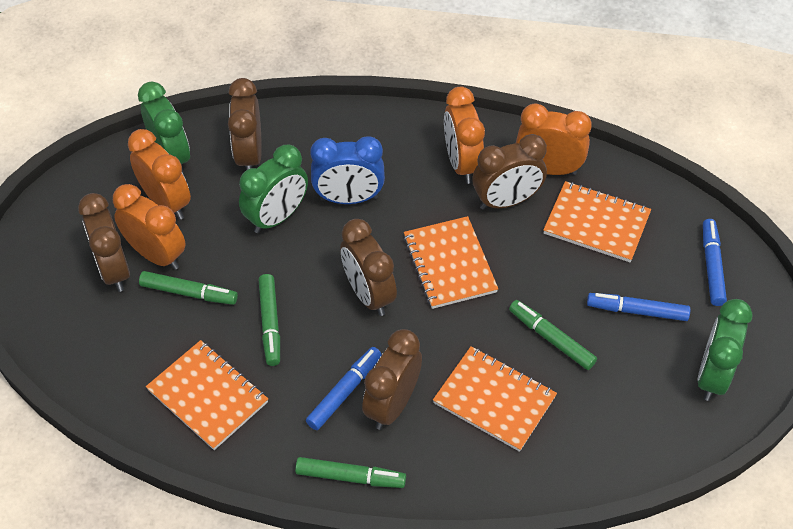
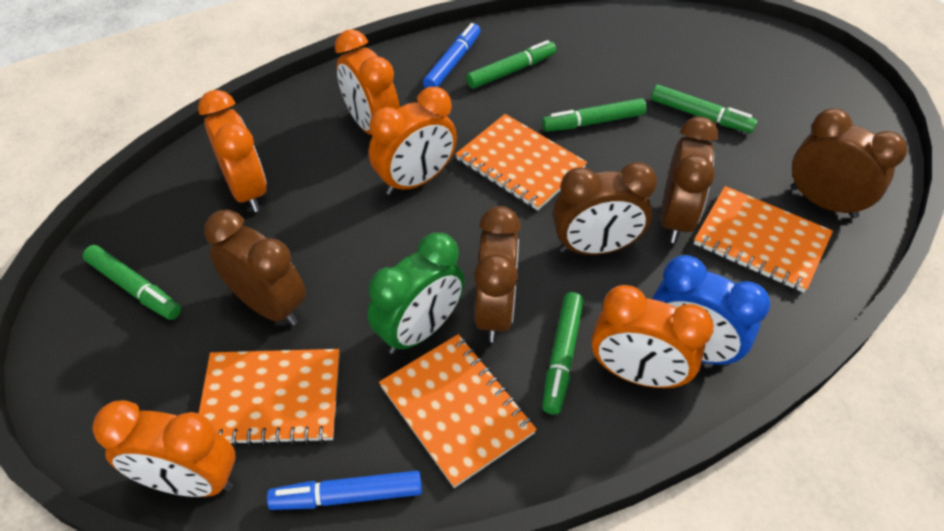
blue marker: [306,347,382,430] [587,293,690,321] [703,219,727,306] = 3 -> [267,471,422,510] [423,23,481,88] = 2
green clock: [138,82,190,174] [239,145,308,233] [697,299,753,401] = 3 -> [368,233,465,354] = 1
green marker: [139,271,238,305] [259,274,280,366] [295,457,406,488] [509,300,597,370] = 4 -> [83,245,181,320] [466,40,556,89] [542,98,647,132] [542,292,584,415] [651,85,757,133] = 5
orange clock: [113,184,186,270] [128,129,191,220] [444,87,485,184] [516,103,592,175] = 4 -> [92,400,235,497] [198,90,267,212] [335,29,400,135] [369,87,457,195] [591,285,714,388] = 5

